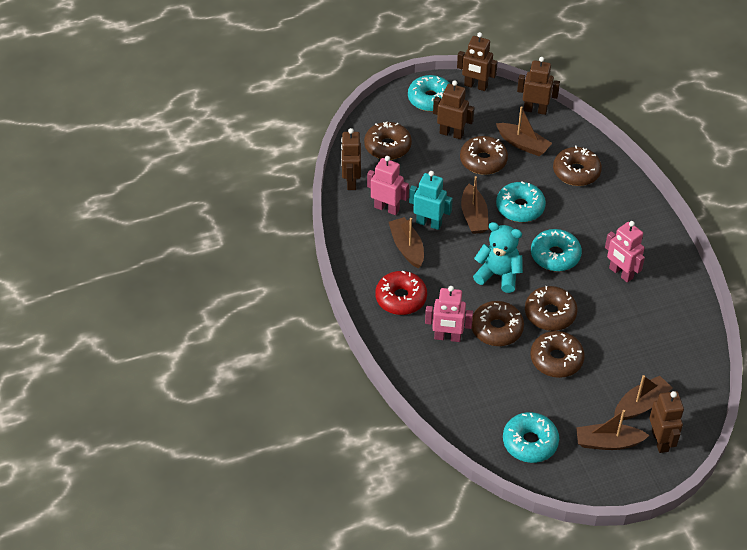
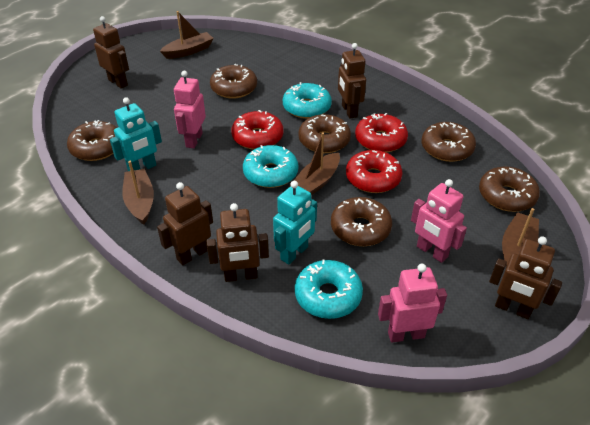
brown boat: [389,217,424,268] [461,176,488,234] [496,106,552,156] [576,410,650,450] [614,375,673,420] = 5 -> [122,161,154,225] [160,11,214,59] [289,132,340,195] [502,208,539,267] = 4
red donut: [375,270,427,315] = 1 -> [231,110,283,150] [346,150,403,193] [355,113,408,153] = 3
turquoise donut: [408,75,450,111] [496,181,546,222] [503,412,559,463] [531,229,582,271] = 4 -> [243,145,298,188] [283,82,332,119] [295,259,363,319] = 3
turquoise robot: [409,171,453,230] = 1 -> [110,97,162,171] [273,181,317,265] = 2
turquoise teddy bear: [473,222,523,293] = 1 -> none = 0

